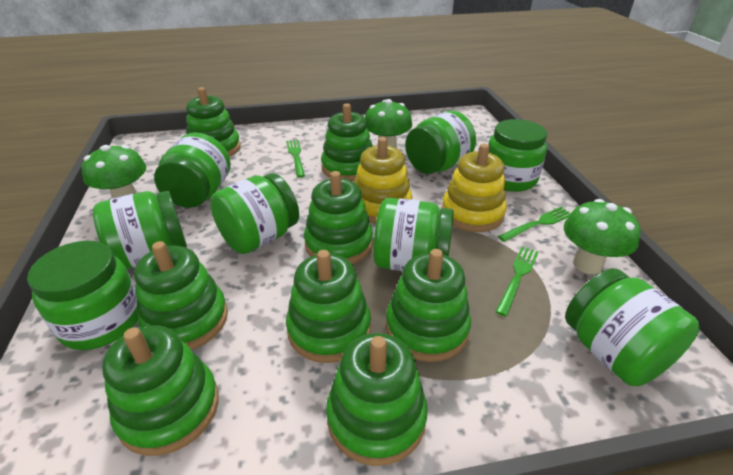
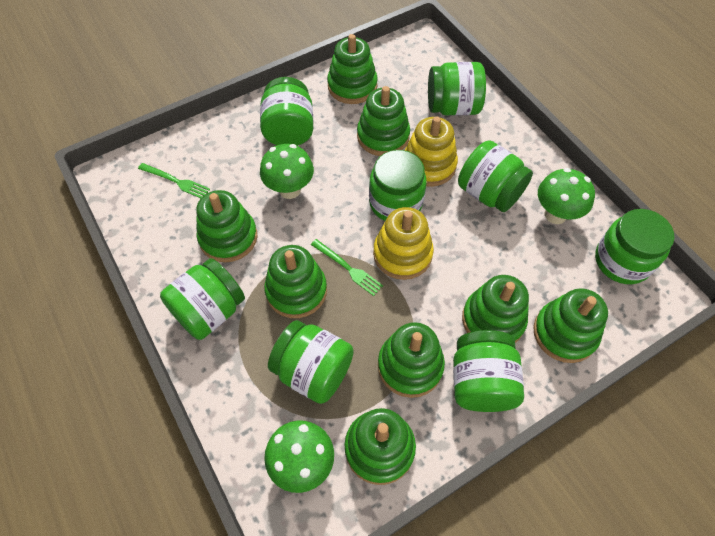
green fork: [286,140,305,178] [495,246,539,317] [498,207,571,242] = 3 -> [138,163,210,198] [311,239,383,296] = 2

